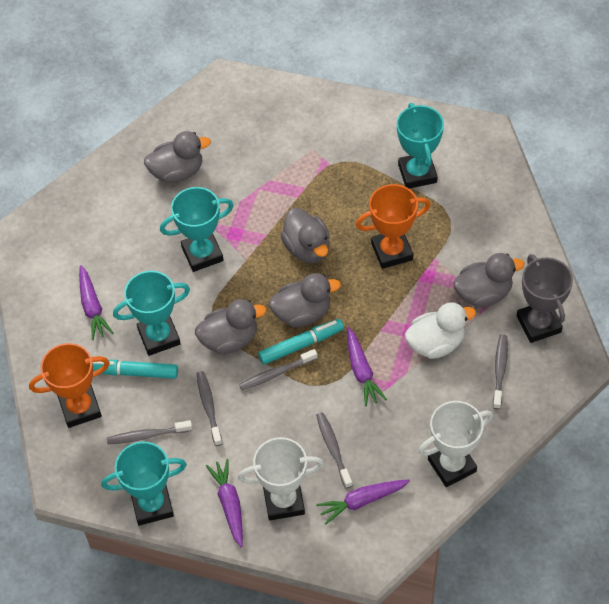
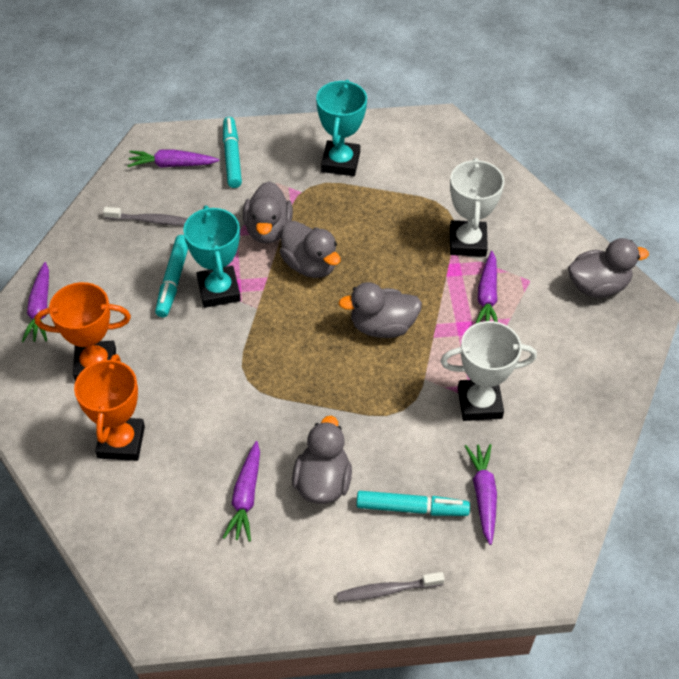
grey toothbrush: [107,420,192,444] [197,371,223,446] [239,349,318,390] [316,412,353,488] [493,334,508,409] = 5 -> [103,207,188,225] [337,572,445,602] = 2
grey trophy: [517,254,573,343] = 1 -> none = 0
purple carrot: [79,265,113,340] [206,459,243,547] [316,480,410,524] [347,327,387,406] = 4 -> [21,262,49,342] [127,150,219,168] [223,441,260,542] [465,444,497,545] [475,251,498,324] = 5
turquoise marker: [92,360,178,379] [258,319,344,364] = 2 -> [155,235,188,317] [223,117,242,188] [356,491,470,516] = 3
turquoise trophy: [101,442,187,526] [113,271,190,356] [160,187,234,272] [397,103,444,189] = 4 -> [183,206,241,308] [316,80,367,176] = 2
white duck: [405,302,476,359] = 1 -> none = 0

